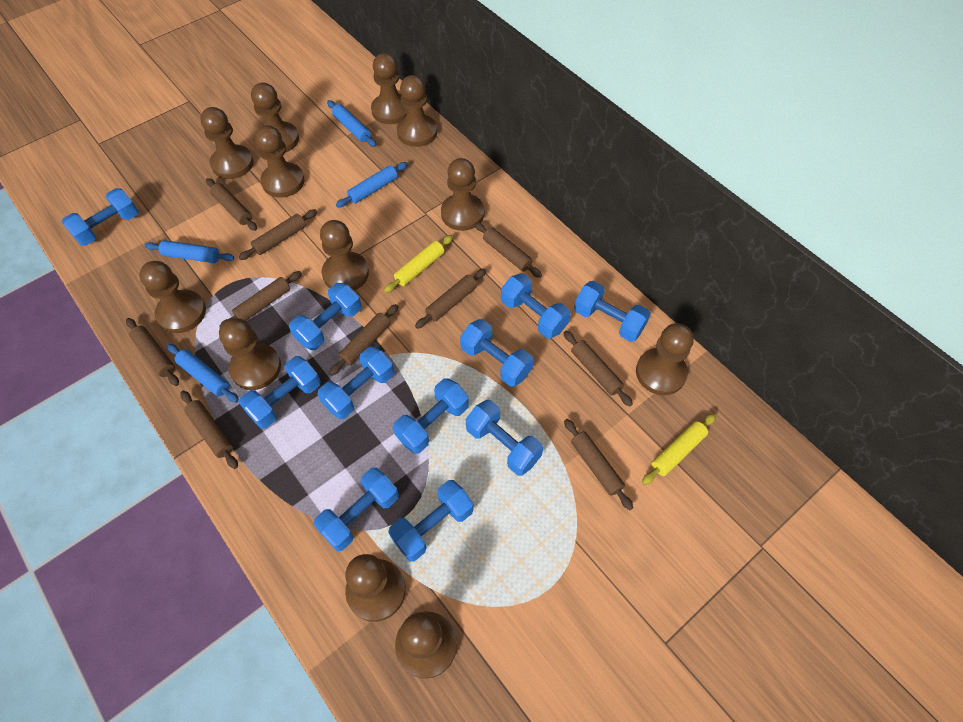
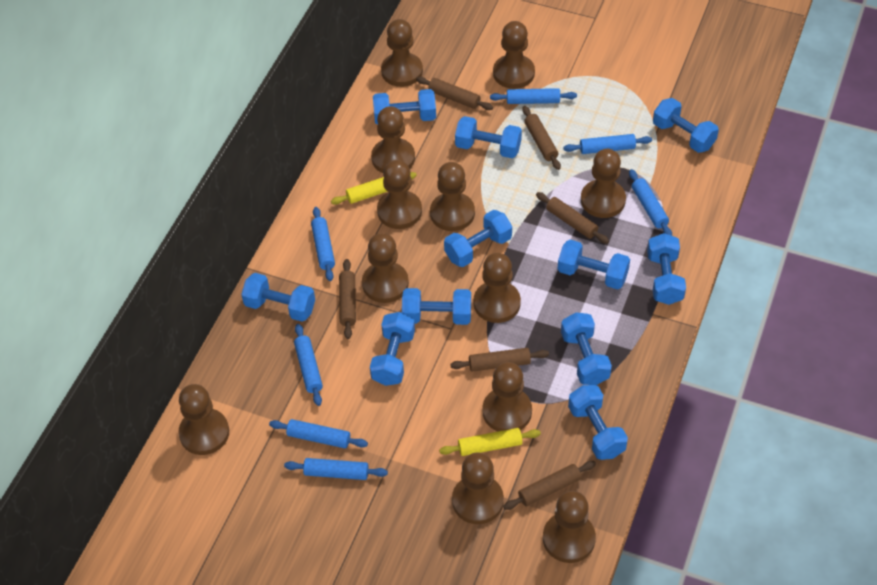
blue rolling pin: [145,240,234,263] [167,344,239,403] [327,100,376,147] [336,162,408,208] = 4 -> [269,419,368,448] [284,458,388,480] [294,324,323,406] [311,207,335,281] [490,88,577,104] [563,134,652,154] [629,169,672,236] = 7
brown rolling pin: [126,318,179,386] [180,391,238,469] [206,178,257,231] [219,271,302,327] [239,209,317,260] [329,304,398,376] [415,268,486,329] [474,222,542,278] [563,331,633,406] [564,419,633,510] = 10 -> [339,259,356,339] [416,77,493,110] [450,348,549,372] [503,461,596,510] [522,106,561,170] [536,192,609,244] = 6

